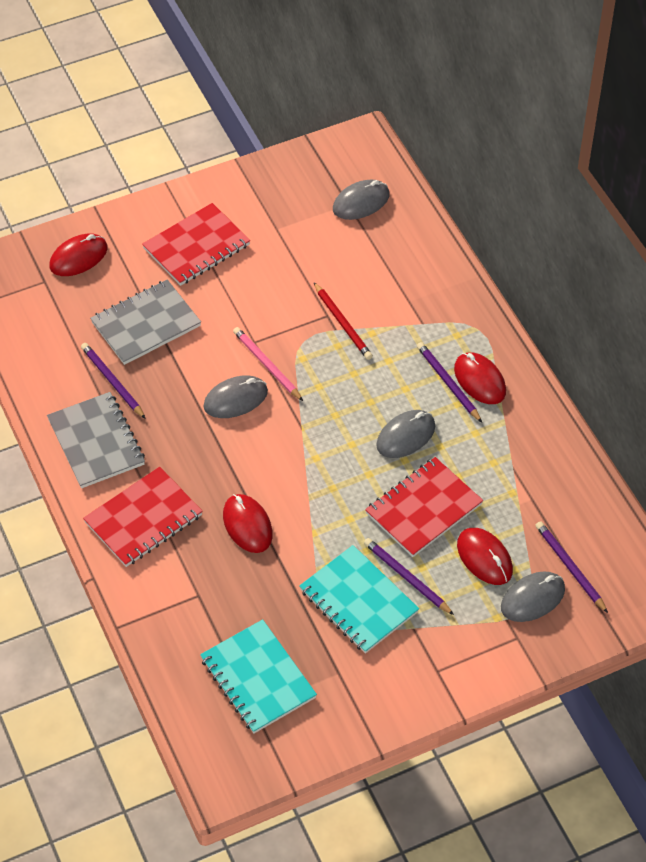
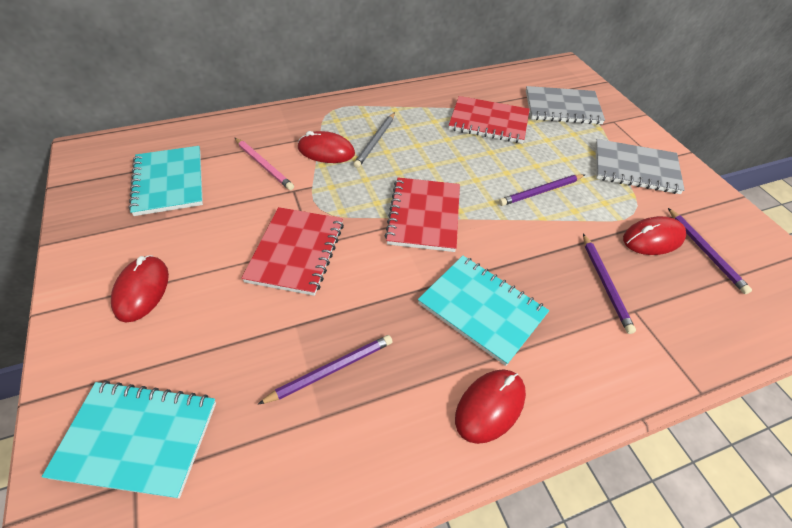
grey mouse: [203,375,268,418] [333,180,389,220] [376,410,435,458] [501,571,565,622] = 4 -> none = 0
grey pencil: none = 0 -> [353,112,395,168] = 1
red pencil: [314,282,373,360] = 1 -> none = 0
turquoise notebook: [200,619,317,733] [299,545,419,654] = 2 -> [42,381,216,499] [128,146,203,216] [418,256,549,366] = 3

